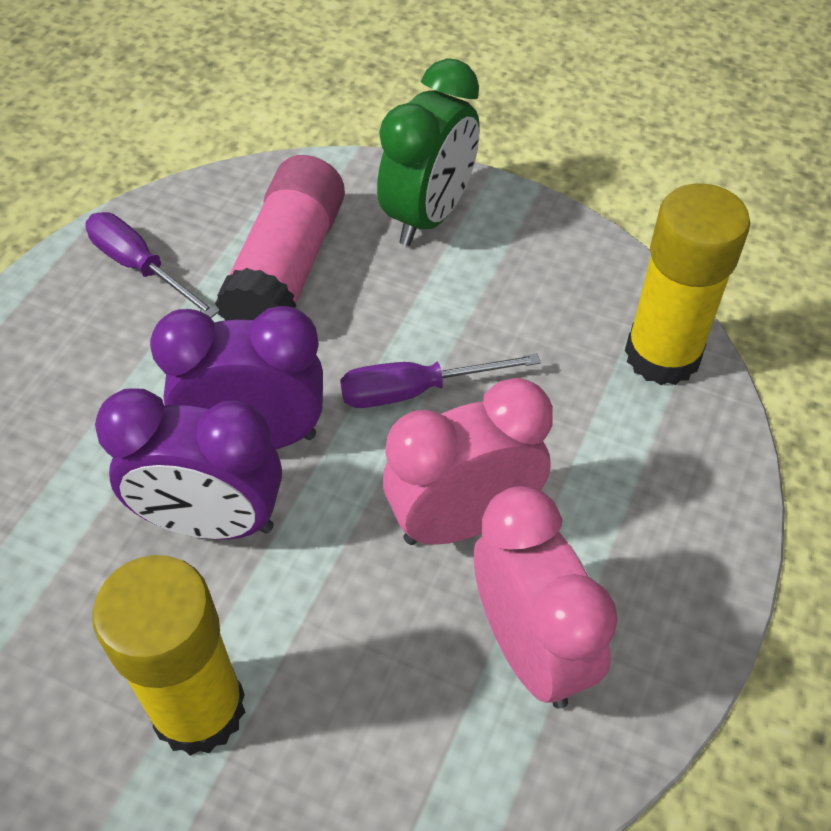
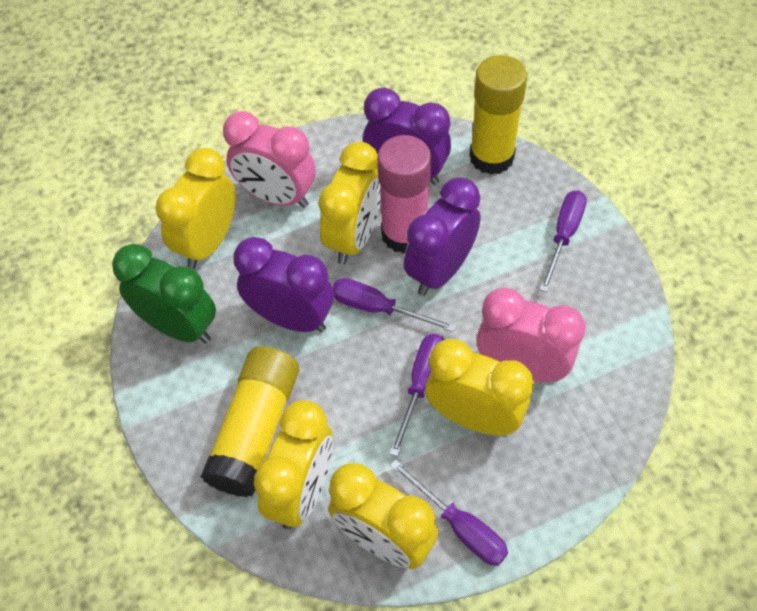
purple clock: [95,388,282,540] [150,306,323,449] = 2 -> [233,237,334,332] [363,88,451,185] [404,177,481,296] = 3
purple screwdriver: [85,212,218,318] [340,353,541,408] = 2 -> [333,278,456,332] [389,334,444,457] [390,459,508,566] [540,190,587,292] = 4
yellow clock: none = 0 -> [156,148,236,269] [254,400,333,530] [319,142,381,265] [329,463,438,569] [425,339,534,436] = 5

